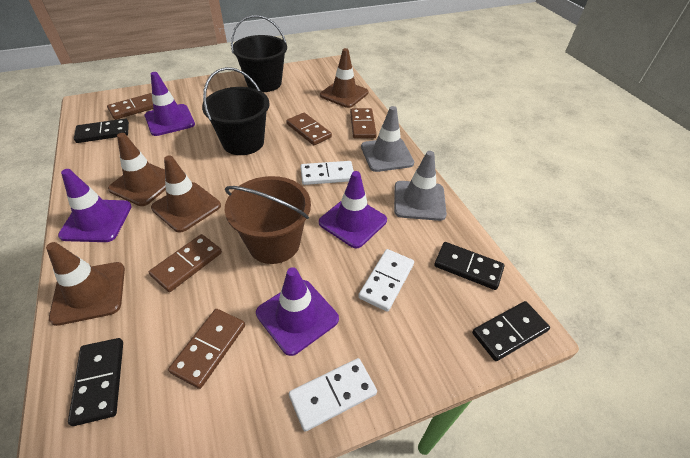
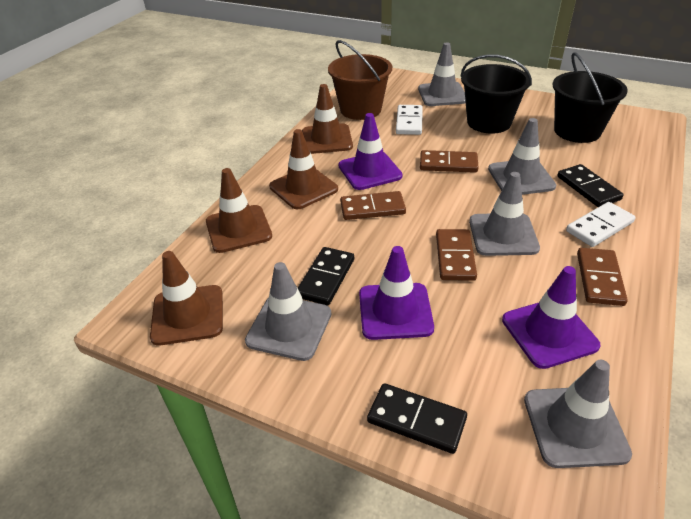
black domino: [68,338,123,426] [74,119,129,143] [434,242,505,290] [472,301,550,361] = 4 -> [298,247,354,306] [367,383,467,454] [558,164,624,207] = 3
brown domino: [107,93,153,120] [149,234,222,292] [168,309,245,389] [286,113,332,145] [350,108,377,139] = 5 -> [340,191,406,220] [420,150,479,173] [436,229,477,281] [577,248,628,306] = 4
grey traffic cone: [361,106,414,172] [394,151,447,221] = 2 -> [245,262,331,361] [418,43,466,106] [469,172,540,256] [488,118,556,195] [524,360,632,468] = 5
purple traffic cone: [58,169,132,242] [145,72,195,136] [256,267,339,356] [319,171,387,249] = 4 -> [338,113,403,190] [359,246,434,340] [502,266,600,369] = 3
white domino: [289,358,377,432] [300,161,354,185] [358,249,414,312] = 3 -> [396,105,423,135] [566,202,636,247] = 2

